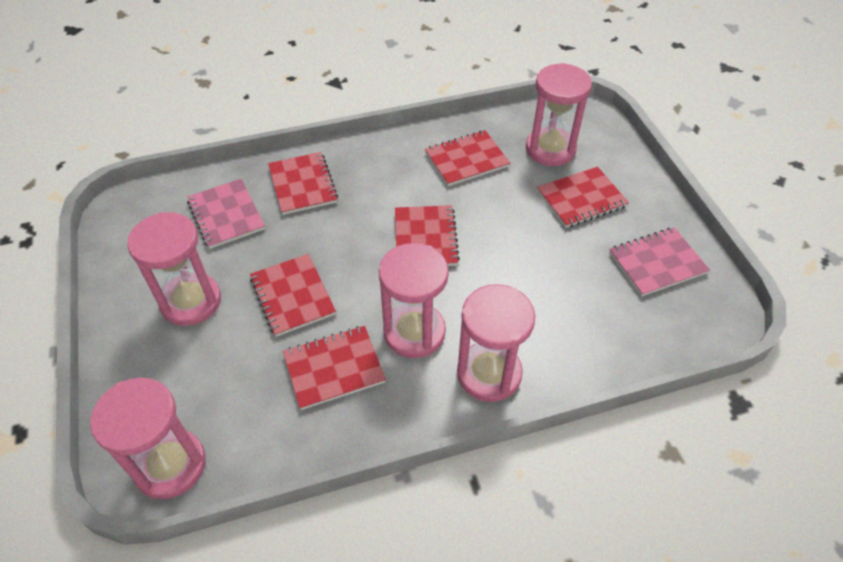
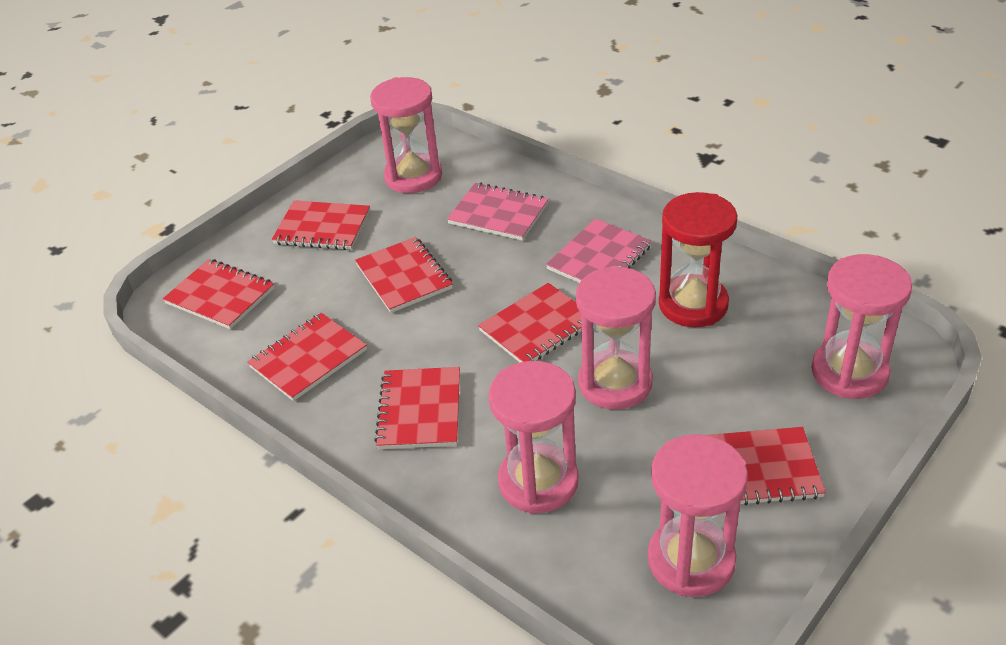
red hourglass: none = 0 -> [659,192,737,327] = 1
red notebook: [250,254,336,337] [268,152,338,215] [283,326,386,410] [395,205,460,266] [425,130,510,186] [537,167,629,228] = 6 -> [163,259,275,329] [247,313,367,401] [272,200,370,250] [355,237,453,313] [374,367,460,449] [478,283,582,362] [708,427,826,505] = 7

